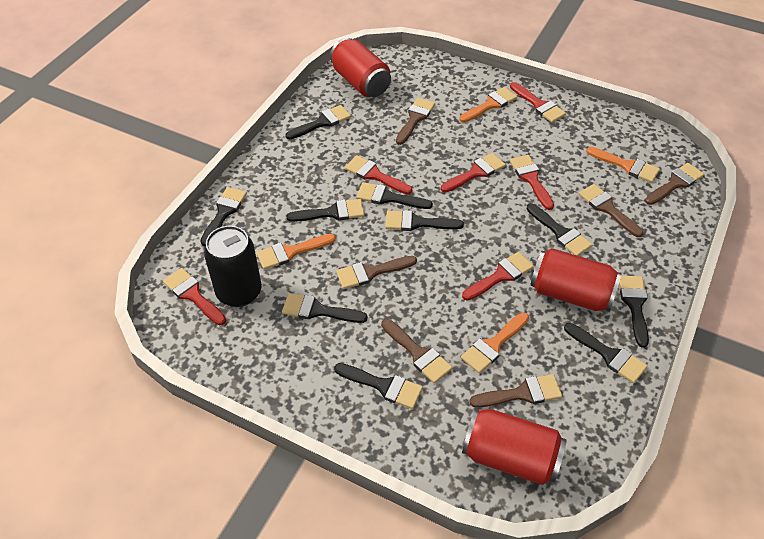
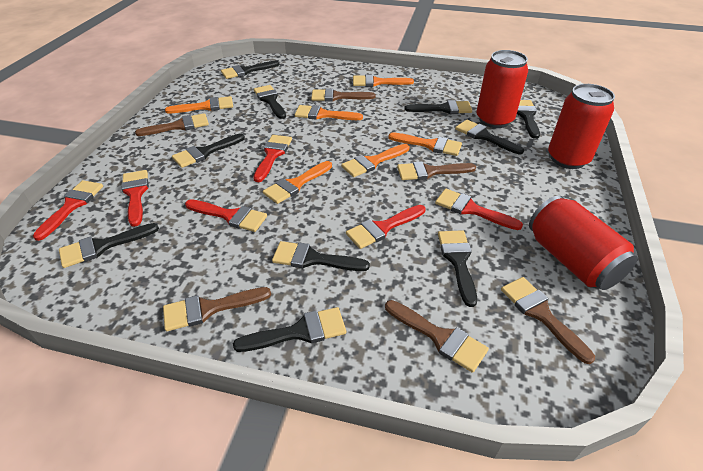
black can: [204,226,262,307] = 1 -> none = 0
orange brush: [256,234,336,270] [460,87,517,123] [461,312,529,373] [586,147,660,183] = 4 -> [165,96,233,113] [263,161,332,204] [295,105,363,120] [341,144,409,177] [353,75,414,87] [388,132,462,156] = 6

